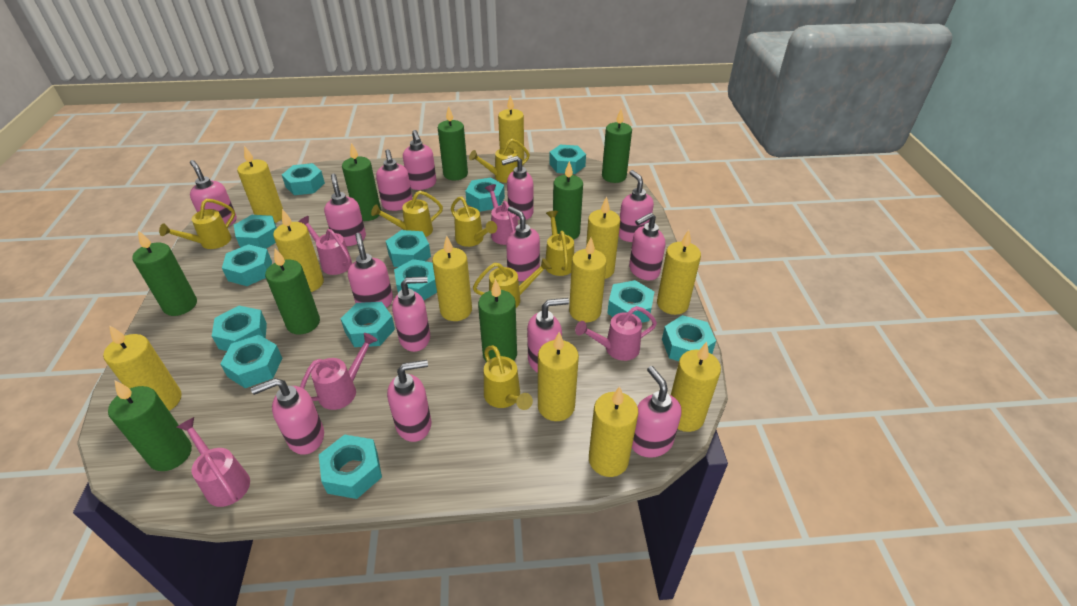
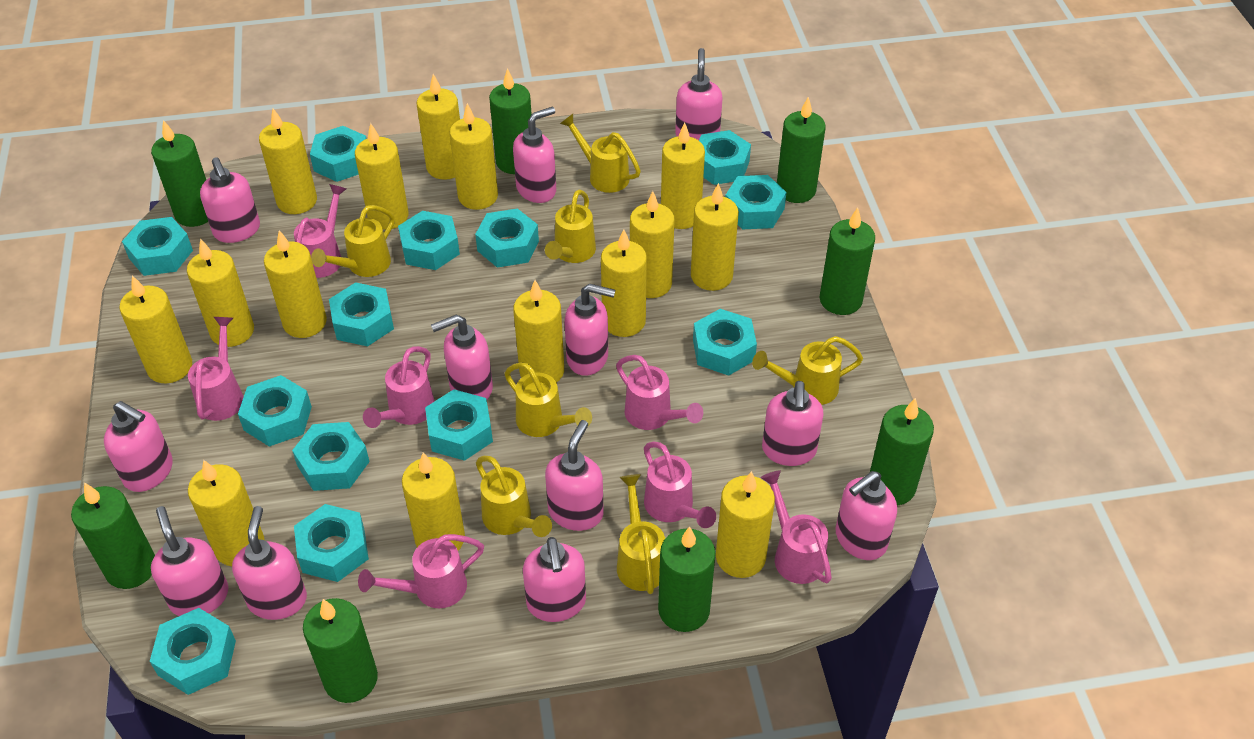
pink soap dispenser: [190,160,237,226] [251,378,324,455] [324,174,366,246] [348,233,393,308] [376,149,412,211] [387,360,432,442] [392,277,430,352] [403,130,436,190] [502,156,534,220] [506,206,540,281] [527,298,569,373] [619,170,654,242] [629,213,665,281] [632,366,682,458] = 14 -> [104,401,173,492] [151,506,229,616] [200,157,260,243] [232,506,307,620] [431,314,493,400] [513,107,556,203] [523,537,586,622] [545,420,604,531] [564,284,615,376] [675,48,722,140] [762,381,824,466] [835,471,897,560] = 12
pink watering can: [176,417,250,507] [298,216,352,275] [300,333,378,410] [485,184,518,245] [575,306,657,361] = 5 -> [188,317,244,421] [294,184,346,278] [358,534,484,608] [363,346,435,428] [616,355,703,430] [644,441,716,528] [760,470,832,584] = 7
yellow candle: [103,325,182,411] [237,146,283,223] [273,209,324,292] [432,236,472,321] [498,95,524,161] [538,332,579,421] [569,238,607,323] [586,196,620,279] [589,386,638,477] [657,230,701,315] [671,342,721,432] = 11 -> [119,276,192,383] [187,239,254,347] [188,460,264,566] [259,108,317,214] [264,230,327,338] [355,123,408,230] [402,453,465,550] [416,74,460,180] [450,103,498,210] [513,280,564,383] [601,229,647,337] [630,191,675,298] [661,123,705,229] [691,183,739,291] [716,471,775,578] = 15

